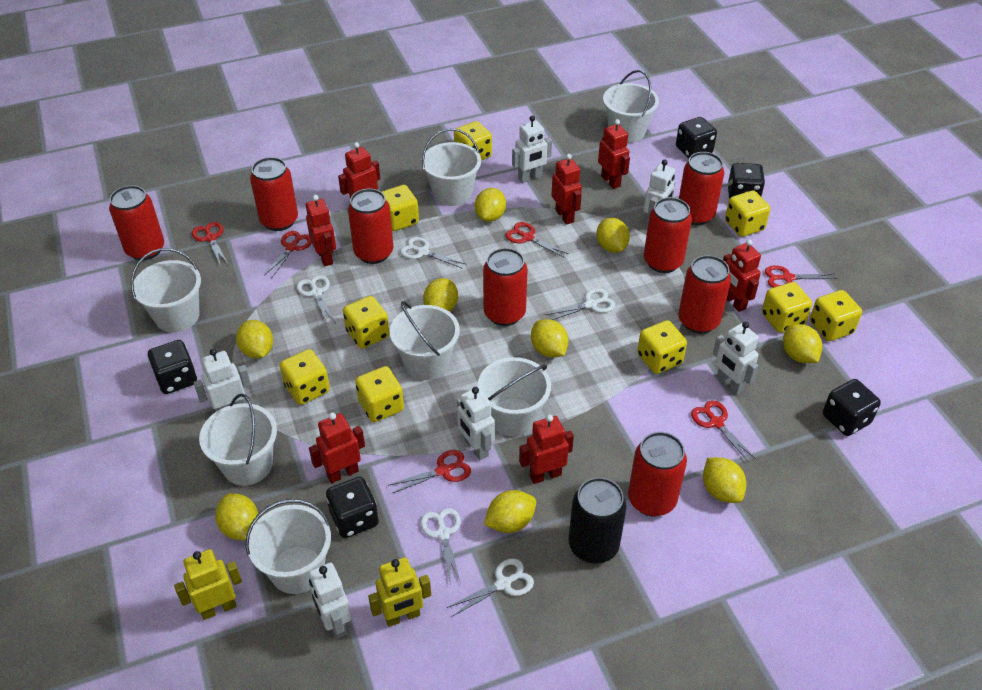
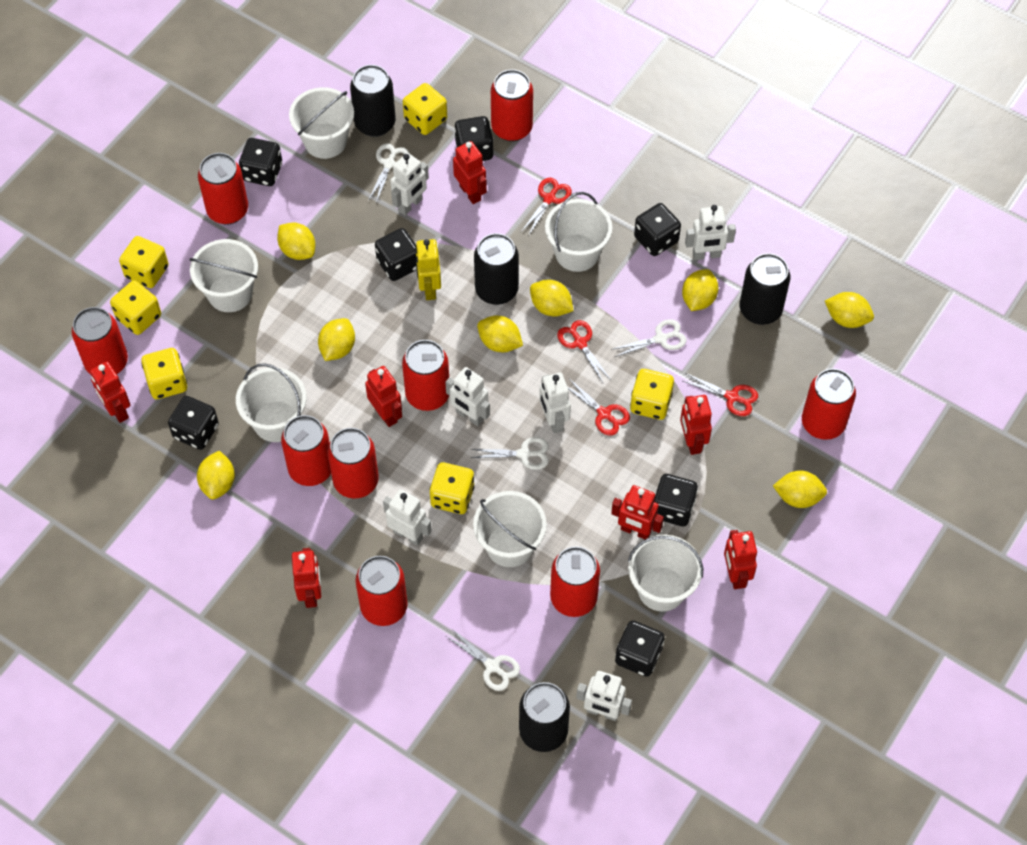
black can: [569,477,627,563] = 1 -> [350,65,396,137] [474,233,519,305] [519,682,570,752] [740,253,790,325] = 4
black dice: [148,340,197,394] [326,477,379,538] [676,117,717,158] [727,163,765,199] [823,379,881,436] = 5 -> [168,396,219,450] [239,138,282,186] [375,228,417,281] [454,116,494,161] [615,621,665,677] [634,203,681,256] [654,474,698,526] = 7
red can: [109,185,164,261] [250,157,298,231] [348,189,393,264] [483,248,528,326] [628,432,687,516] [644,197,692,273] [678,255,731,334] [679,152,724,225] = 8 -> [72,307,128,374] [198,153,248,225] [281,415,331,486] [328,428,379,499] [355,556,408,626] [402,340,449,411] [491,69,533,142] [550,546,600,617] [802,369,856,440] = 9
red scissors: [192,222,229,266] [264,231,312,279] [388,450,471,493] [505,222,569,257] [691,400,756,462] [765,265,837,288] = 6 -> [521,178,572,236] [557,320,611,382] [568,380,630,436] [683,373,758,416] = 4
white bucket: [131,248,201,332] [199,394,277,486] [245,499,331,594] [390,301,460,380] [422,128,481,206] [478,357,551,436] [603,70,659,143] = 7 -> [189,239,258,312] [236,363,307,442] [289,87,354,159] [473,491,546,567] [545,192,612,272] [628,535,703,612] = 6
white scissors: [297,275,336,325] [400,237,466,269] [420,508,461,585] [446,558,534,617] [545,288,615,320] = 5 -> [368,143,409,203] [446,629,520,691] [471,437,549,470] [611,319,687,357] = 4
yellow dice: [280,349,330,405] [343,296,390,349] [355,366,404,422] [382,185,419,231] [454,121,492,160] [637,320,687,374] [725,191,770,237] [762,282,812,333] [810,290,862,341] = 9 -> [110,281,161,335] [119,236,169,288] [141,348,187,399] [403,83,447,135] [430,462,474,514] [630,369,674,420] = 6
yellow lemon: [215,493,258,540] [236,320,273,359] [423,278,458,312] [475,188,506,222] [484,490,536,533] [531,319,568,358] [596,218,630,253] [703,458,746,503] [783,324,822,363] = 9 -> [197,451,235,500] [277,223,315,260] [318,318,355,361] [477,316,523,352] [530,280,573,317] [682,269,718,311] [773,470,827,508] [825,292,874,328] = 8
yellow robot: [174,549,242,620] [368,557,431,627] = 2 -> [415,239,441,300] = 1

